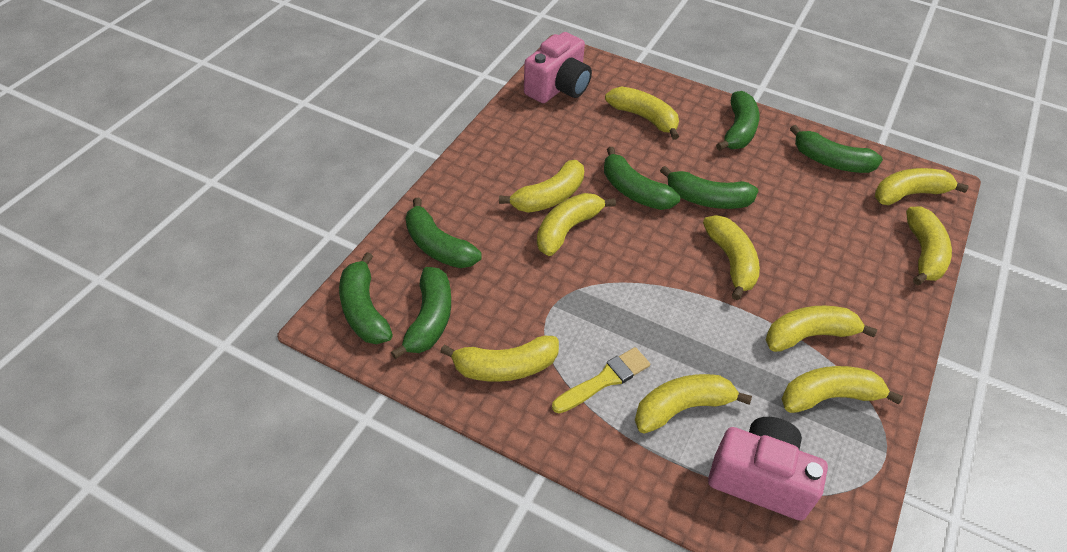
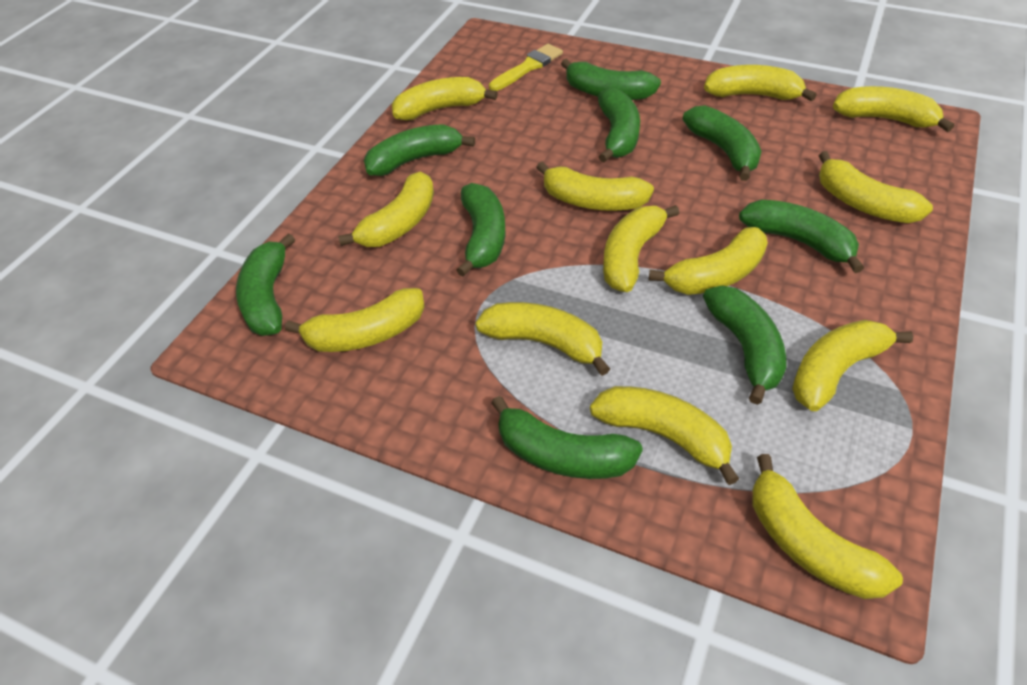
green banana: [339,252,393,344] [391,267,451,359] [406,198,482,268] [604,147,680,210] [660,166,758,209] [716,91,759,151] [790,125,883,173] = 7 -> [236,234,295,336] [364,124,475,176] [457,183,506,277] [491,396,643,479] [561,59,661,100] [598,87,640,163] [683,105,761,181] [703,286,786,405] [739,200,864,273] = 9
pink camera: [524,32,592,103] [708,417,828,521] = 2 -> none = 0
yellow banana: [440,336,559,382] [499,160,584,213] [537,193,616,256] [605,87,679,140] [635,374,752,434] [703,215,760,300] [766,306,877,352] [782,366,903,413] [875,168,969,205] [906,206,952,286] = 10 -> [285,288,425,352] [338,172,434,247] [392,77,498,120] [475,302,610,376] [536,161,654,211] [590,386,739,485] [603,205,679,292] [649,227,768,295] [704,65,817,101] [752,454,903,599] [792,320,913,411] [818,151,933,223] [833,86,954,132] = 13

